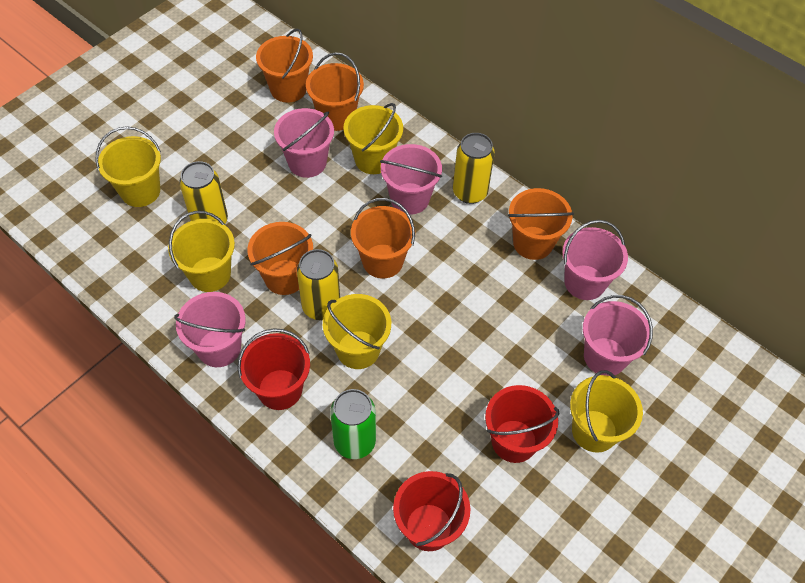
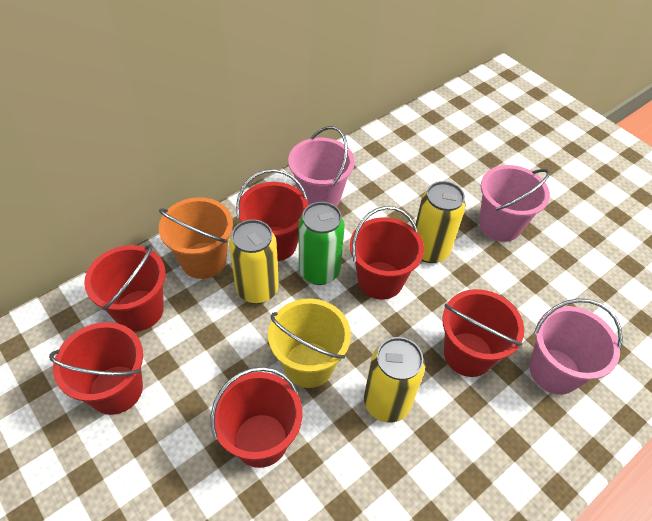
orange bucket: [247,222,313,295] [256,29,313,103] [306,52,364,131] [351,198,415,279] [508,188,574,260] = 5 -> [159,197,233,279] = 1
pink bucket: [174,292,246,367] [274,108,334,178] [380,144,442,215] [562,220,628,300] [583,295,653,376] = 5 -> [288,126,355,207] [479,165,550,242] [529,299,623,395] = 3
red bucket: [237,328,310,410] [393,471,470,551] [485,385,559,463] = 3 -> [49,322,143,415] [84,244,166,331] [211,367,303,468] [236,169,308,261] [350,206,424,300] [442,289,524,377] = 6
yellow bucket: [96,126,161,207] [168,211,235,292] [323,294,391,369] [343,103,403,174] [570,370,643,453] = 5 -> [268,299,351,388] = 1

